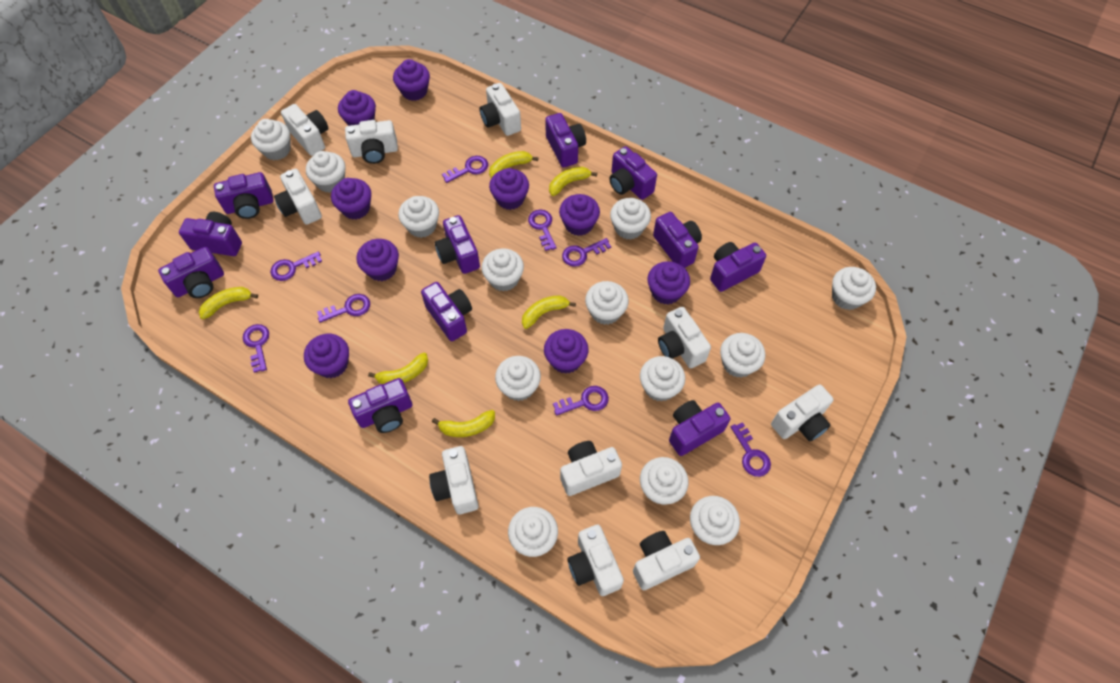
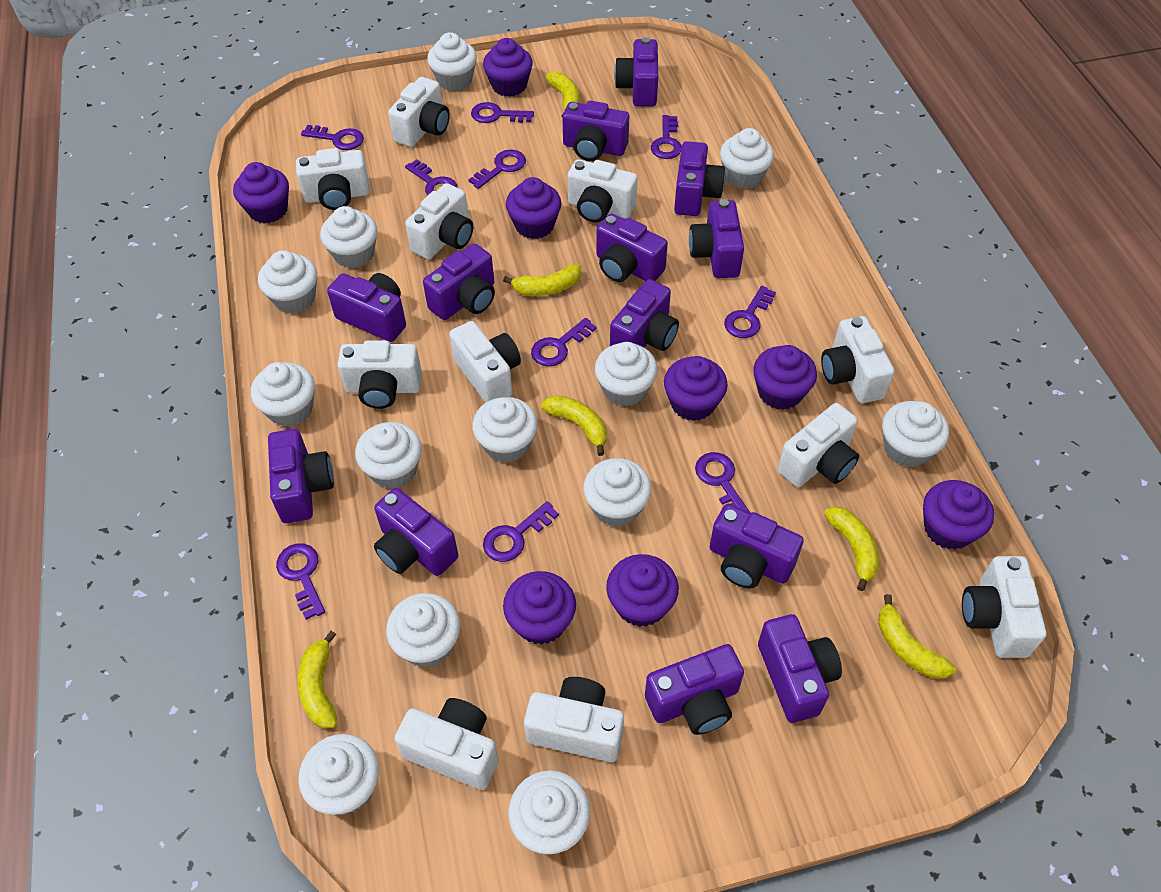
purple camera: [158,247,224,298] [179,212,242,256] [214,172,273,219] [348,378,412,433] [421,282,472,341] [435,215,480,274] [545,113,586,168] [609,146,657,200] [653,212,702,268] [669,400,730,456] [710,242,766,292] = 11 -> [268,429,334,523] [327,273,406,342] [374,488,458,576] [423,243,495,320] [562,100,629,161] [596,214,668,282] [610,279,679,351] [614,37,658,106] [645,644,744,735] [674,141,725,216] [689,199,744,278] [710,504,804,588] [758,614,842,723] = 13
purple cupcake: [304,334,349,378] [331,178,371,220] [338,90,376,126] [356,239,399,281] [393,59,430,101] [489,168,529,210] [544,329,589,374] [559,194,600,236] [647,261,690,304] = 9 -> [233,162,289,224] [483,38,533,97] [503,571,576,645] [506,177,561,239] [606,554,679,627] [664,356,728,421] [753,345,817,410] [923,480,994,550] = 8
purple key: [243,324,269,373] [270,251,322,281] [317,294,370,323] [442,156,488,183] [528,210,557,251] [553,386,609,416] [562,238,611,267] [731,422,771,477] = 8 -> [276,543,325,620] [301,125,364,150] [405,159,458,195] [468,149,526,189] [471,102,534,123] [483,501,559,562] [531,318,597,367] [651,115,682,159] [695,452,750,512] [724,286,776,338] = 10
white camera: [274,169,322,225] [281,104,329,156] [345,120,398,164] [429,446,479,514] [479,83,521,136] [560,441,622,496] [567,525,624,596] [633,531,700,590] [658,307,711,368] [771,384,834,442] = 10 -> [296,148,370,210] [338,341,422,409] [388,77,450,147] [395,698,499,790] [405,183,473,259] [449,321,521,403] [524,677,624,762] [568,159,638,223] [778,403,859,487] [821,316,894,403] [962,556,1046,658] = 11

